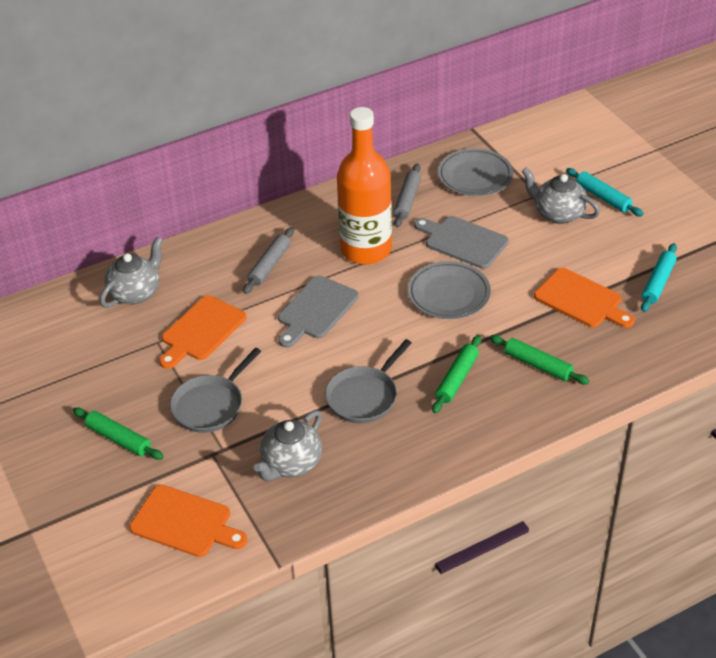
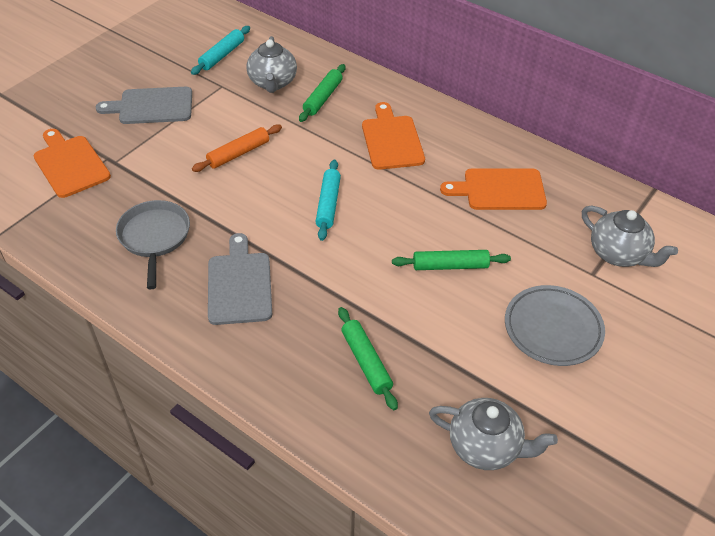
grey pan: [170,348,261,433] [325,339,412,423] = 2 -> [116,200,190,289] = 1
grey plate: [408,261,491,319] [438,148,513,196] = 2 -> [505,285,605,366] = 1
grey rolling pin: [243,227,294,294] [394,164,421,227] = 2 -> none = 0
orange bottle: [337,107,392,264] = 1 -> none = 0
orange rolling pin: none = 0 -> [192,124,282,172] = 1

